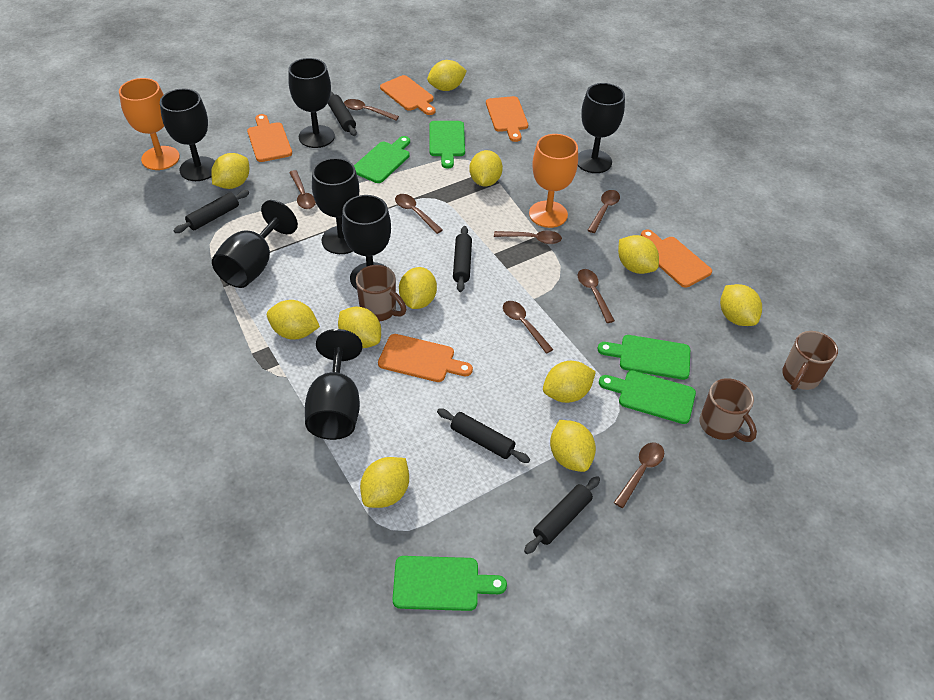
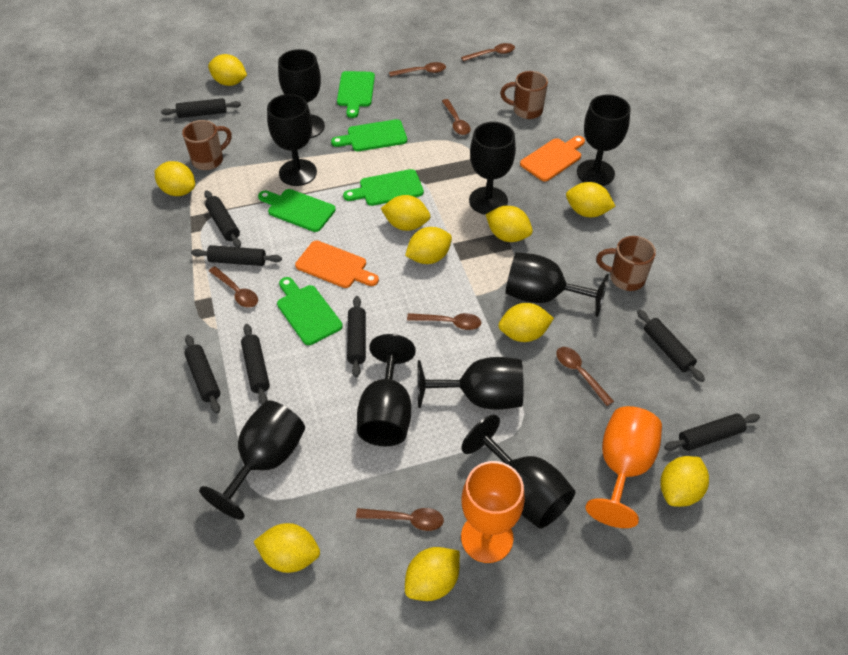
black goblet: [160,89,215,181] [212,200,298,288] [288,58,335,148] [305,329,362,440] [312,158,359,254] [342,195,391,290] [578,83,625,173] = 7 -> [199,401,305,520] [267,94,317,186] [278,49,325,138] [357,334,416,446] [417,357,524,410] [461,415,575,529] [469,122,516,215] [505,252,609,317] [577,95,631,186] = 9
black rolling pin: [174,190,249,233] [328,92,357,136] [437,408,530,463] [453,226,472,292] [524,476,600,554] = 5 -> [161,98,241,118] [184,335,220,414] [191,245,282,266] [204,190,241,247] [241,324,270,405] [347,296,366,377] [637,309,705,382] [664,413,760,451] = 8
brown spoon: [289,170,316,209] [344,99,399,121] [395,194,443,234] [494,231,562,244] [503,301,554,354] [578,269,615,323] [588,190,620,233] [614,443,664,508] = 8 -> [209,266,258,308] [356,508,444,531] [389,62,446,77] [407,313,481,330] [442,99,470,135] [461,43,515,61] [556,347,614,406] = 7
orange cutting board: [247,114,292,162] [378,334,473,382] [380,75,436,115] [486,96,528,142] [641,229,712,288] = 5 -> [295,241,379,288] [520,136,585,181] = 2
yellow lemon: [211,153,249,189] [267,300,320,340] [338,307,381,348] [360,457,409,508] [399,267,437,309] [427,60,467,91] [469,150,503,186] [543,361,596,403] [550,420,596,472] [618,235,659,274] [720,284,762,326] = 11 -> [155,161,195,196] [208,54,247,86] [253,523,320,573] [381,195,430,231] [405,227,452,264] [405,547,460,601] [486,206,533,242] [498,303,554,342] [566,182,616,217] [660,456,709,507] = 10

